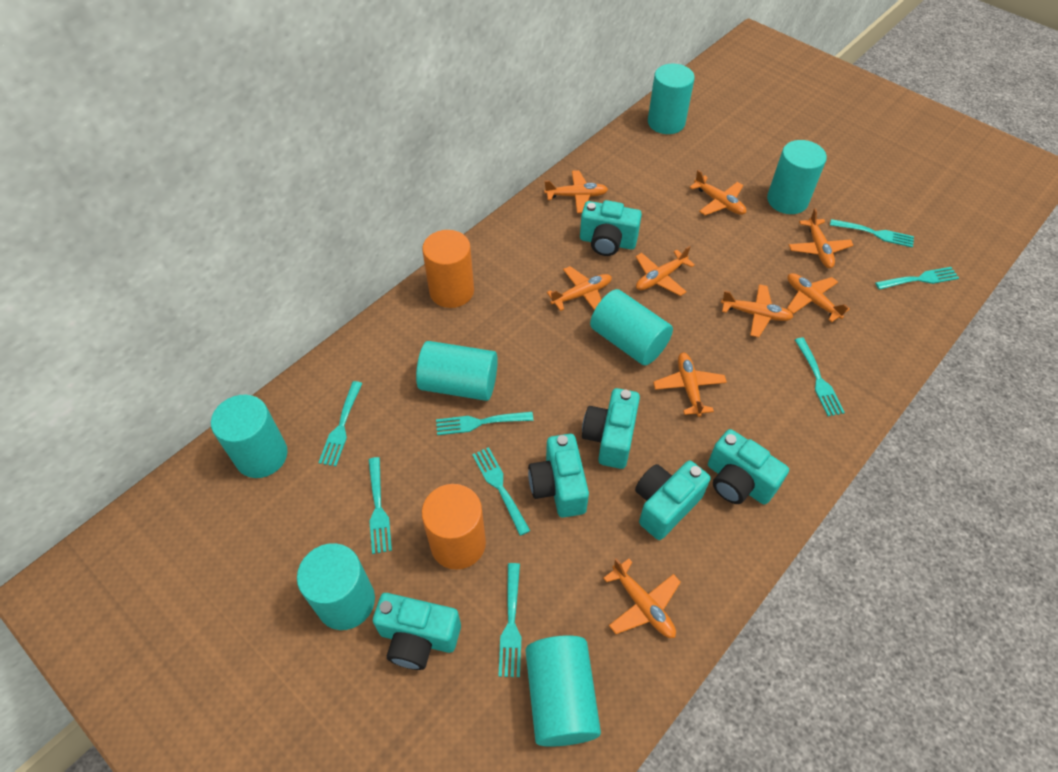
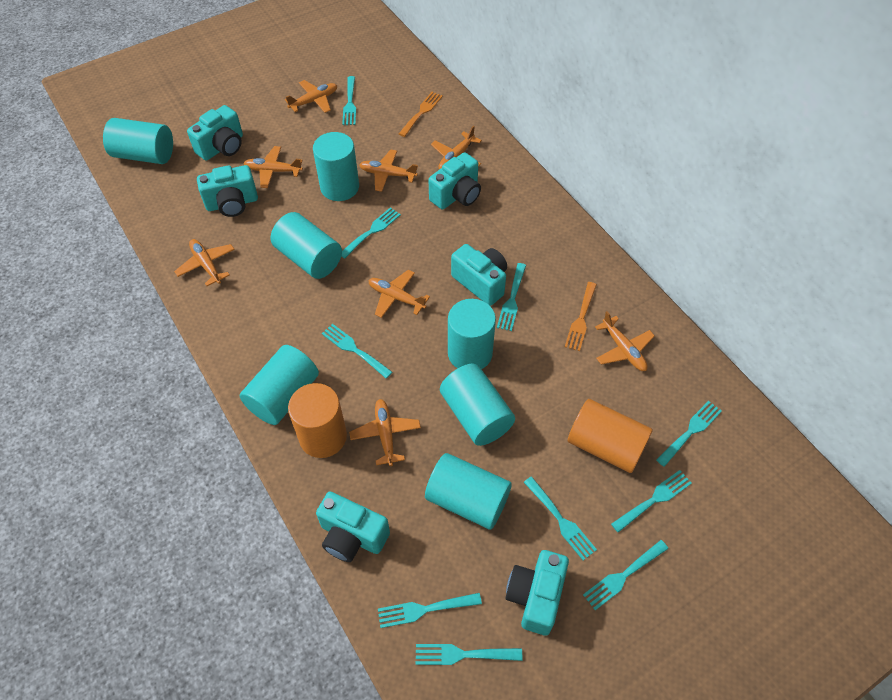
orange fork: none = 0 -> [399,92,443,137] [565,282,597,351] = 2
orange plane: [544,170,608,213] [547,266,612,311] [603,558,681,638] [636,246,695,296] [653,353,727,417] [689,170,746,215] [721,284,793,337] [787,273,850,323] [789,208,854,268] = 9 -> [174,239,235,286] [243,146,303,188] [285,80,337,113] [349,399,421,466] [359,149,418,192] [369,270,430,318] [431,125,482,170] [595,311,655,371] = 8
turquoise fork: [318,381,363,466] [368,457,392,554] [436,412,534,435] [472,447,530,536] [498,563,521,677] [795,338,845,416] [830,219,914,248] [875,267,959,290] = 8 -> [322,324,392,378] [341,207,401,258] [342,76,356,125] [378,593,482,628] [416,644,522,665] [497,263,526,331] [524,477,597,560] [583,540,668,610] [611,470,692,533] [656,401,722,467] = 10

